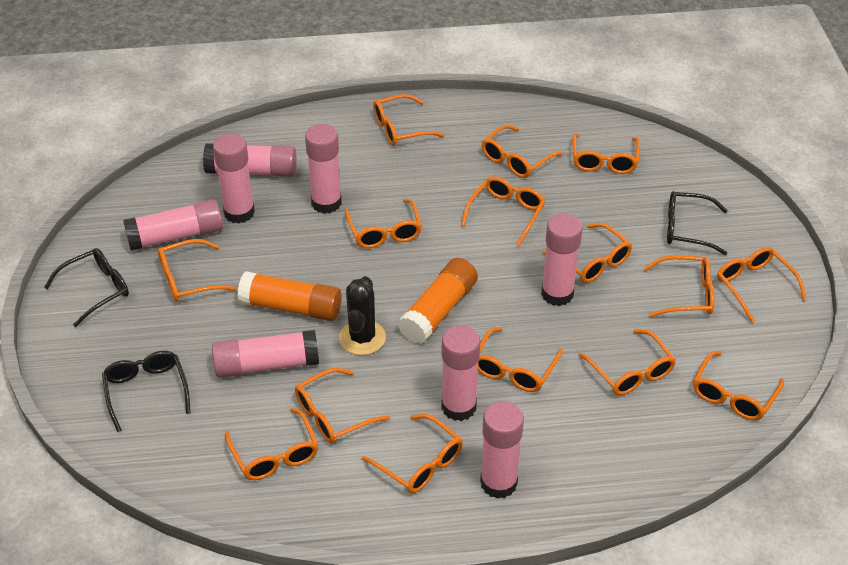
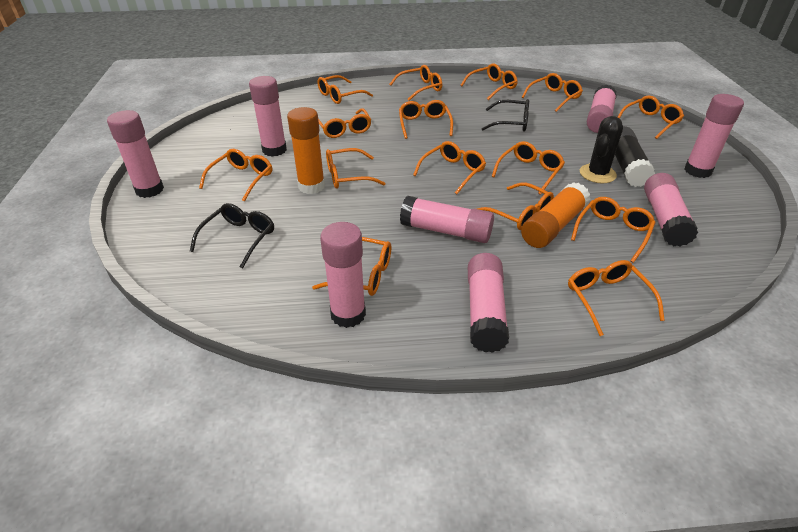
black glasses: [44,248,129,327] [102,351,191,432] [667,191,728,255] = 3 -> [190,203,274,269] [482,99,529,131] = 2
black glue stick: none = 0 -> [615,126,655,187] = 1

